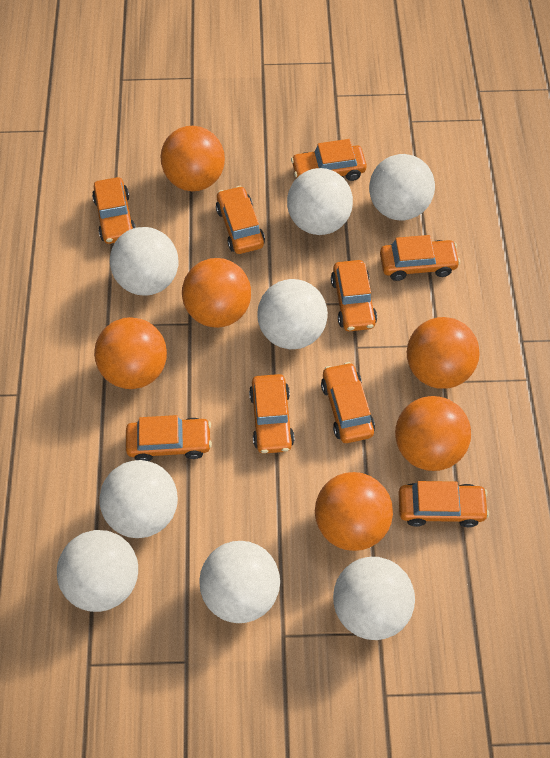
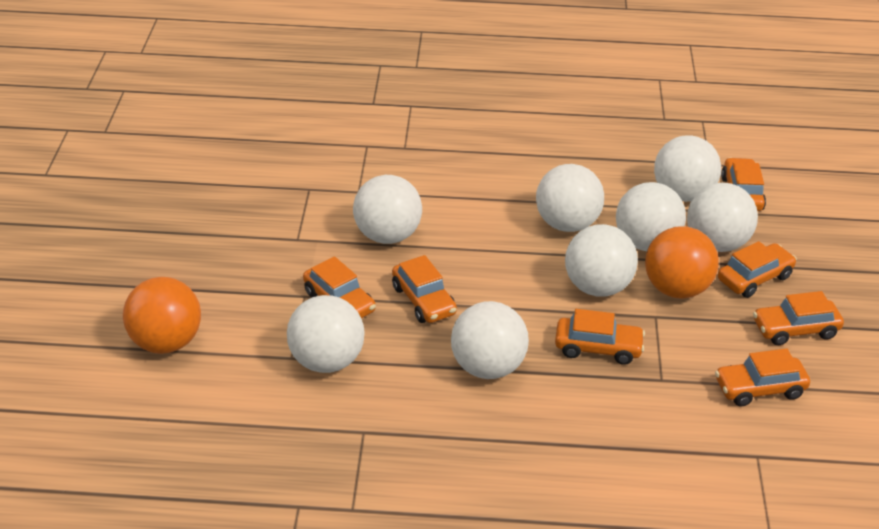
orange ball: [94,317,167,389] [161,126,225,191] [182,258,251,328] [315,472,393,551] [395,396,471,471] [407,317,480,389] = 6 -> [123,277,201,354] [645,226,719,299] = 2
orange car: [92,177,136,244] [126,415,212,461] [216,186,265,254] [249,374,294,454] [291,139,367,181] [321,362,375,443] [331,260,377,331] [380,235,460,281] [398,481,489,527] = 9 -> [303,256,376,318] [392,255,457,323] [555,309,645,365] [715,348,810,406] [718,241,797,298] [721,158,766,211] [753,291,844,345] = 7

